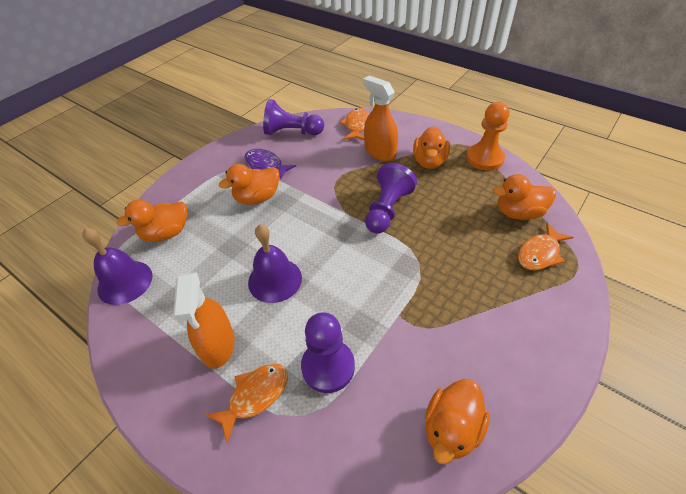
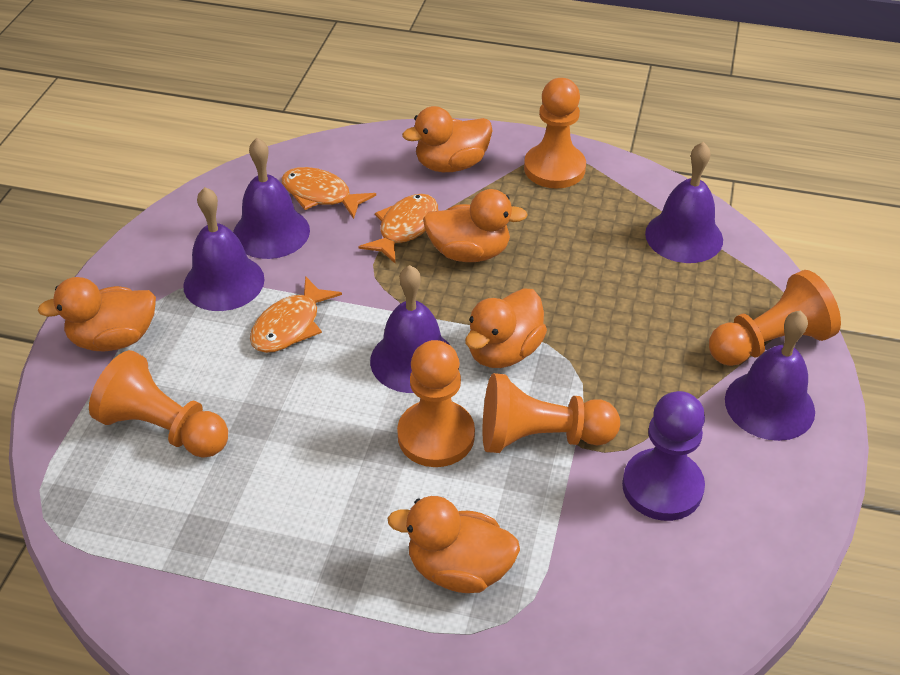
orange pawn: [466,102,510,171] = 1 -> [89,350,228,458] [397,340,475,467] [483,373,620,453] [524,78,586,189] [709,270,841,366] = 5
orange spray bottle: [173,272,235,369] [363,75,398,161] = 2 -> none = 0
purple bell: [82,228,152,305] [248,224,302,303] = 2 -> [183,187,265,311] [233,138,310,259] [370,265,451,393] [645,142,723,263] [725,311,815,441] = 5
purple fish: [245,149,296,179] = 1 -> none = 0
purple pawn: [263,99,324,135] [301,312,355,393] [365,163,417,234] = 3 -> [622,391,705,521] = 1

